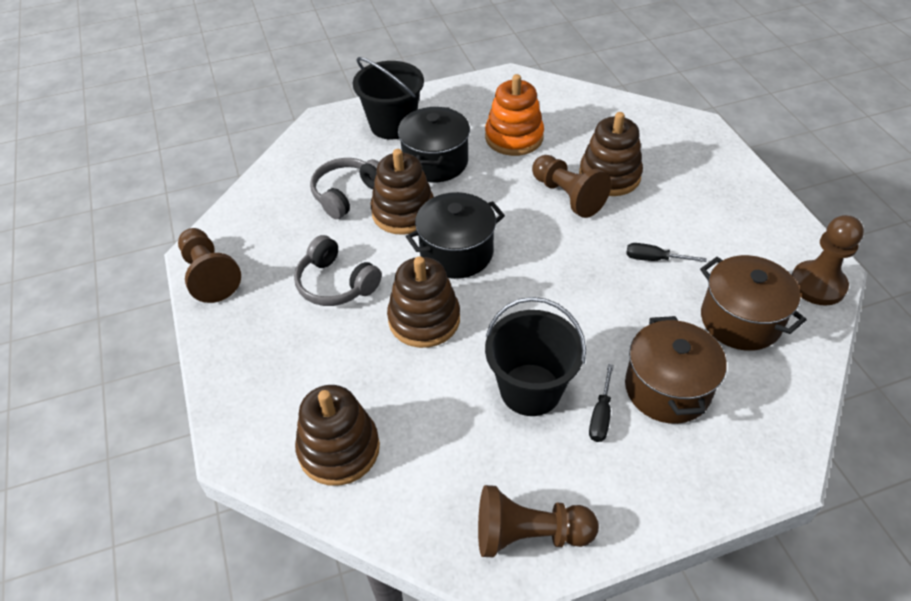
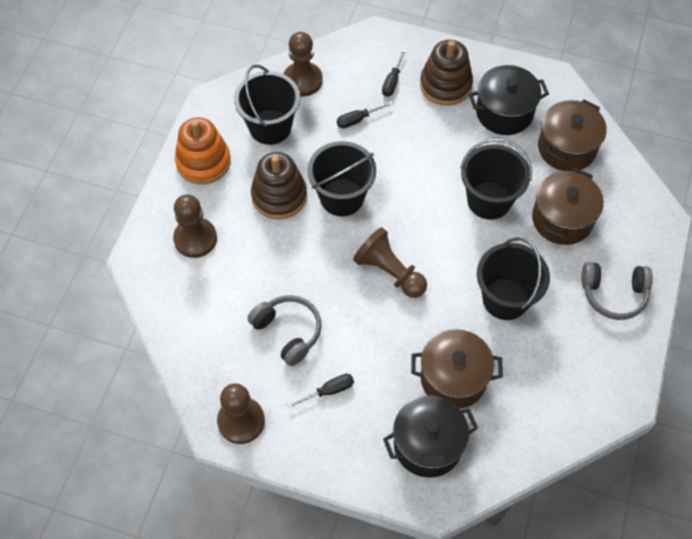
black bucket: [353,57,424,139] [485,297,586,416] = 2 -> [234,65,300,145] [307,141,376,216] [460,138,532,220] [477,237,550,320] = 4
black screwdriver: [589,364,614,442] [626,243,707,262] = 2 -> [287,374,354,408] [337,101,393,128] [382,49,406,97] = 3
brown pot: [625,316,727,424] [700,255,807,351] = 2 -> [411,329,503,409] [532,168,604,245] [538,99,607,171] = 3
brown stacking toy: [295,385,380,486] [371,149,434,235] [387,256,460,348] [579,112,643,196] = 4 -> [251,152,307,220] [420,40,473,106] = 2

